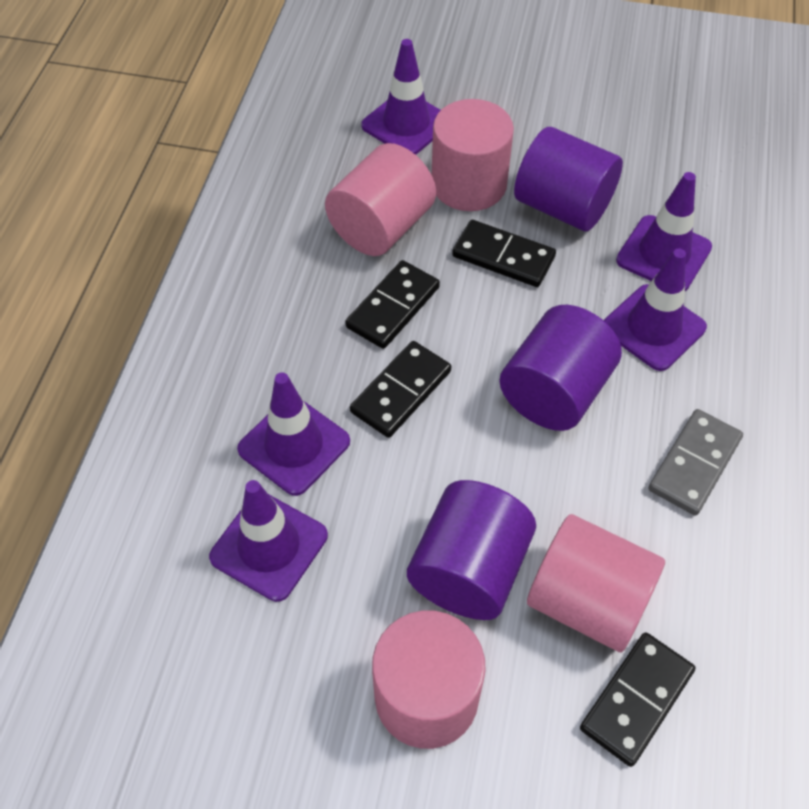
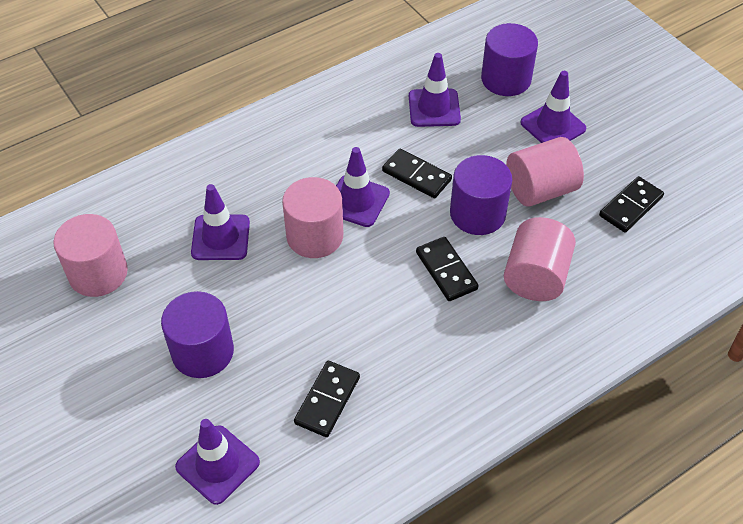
grey domino: [649,409,743,515] = 1 -> none = 0

